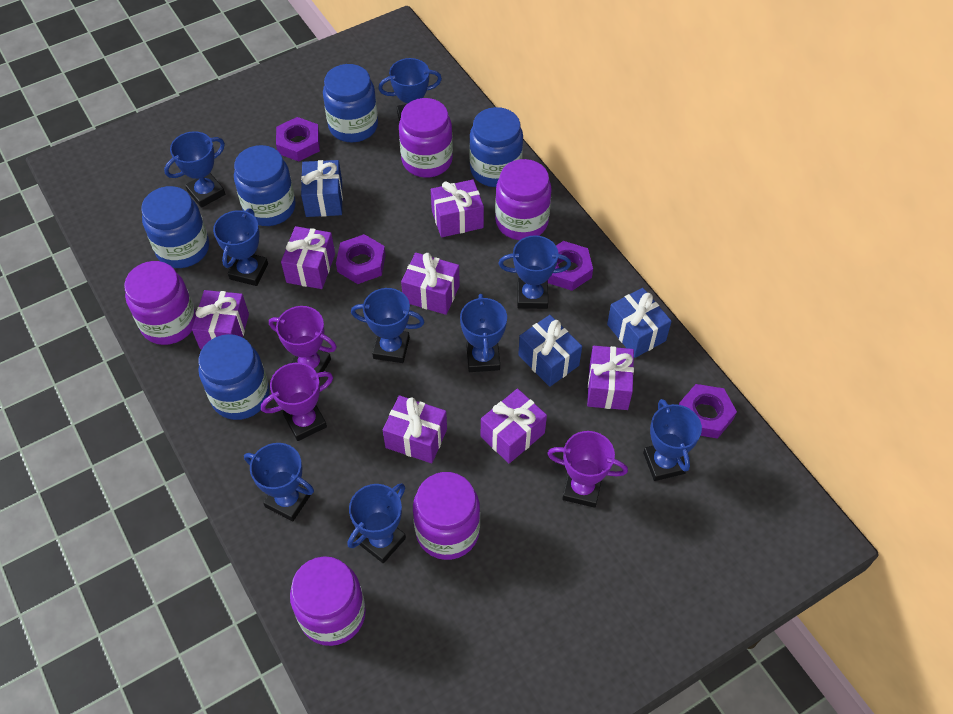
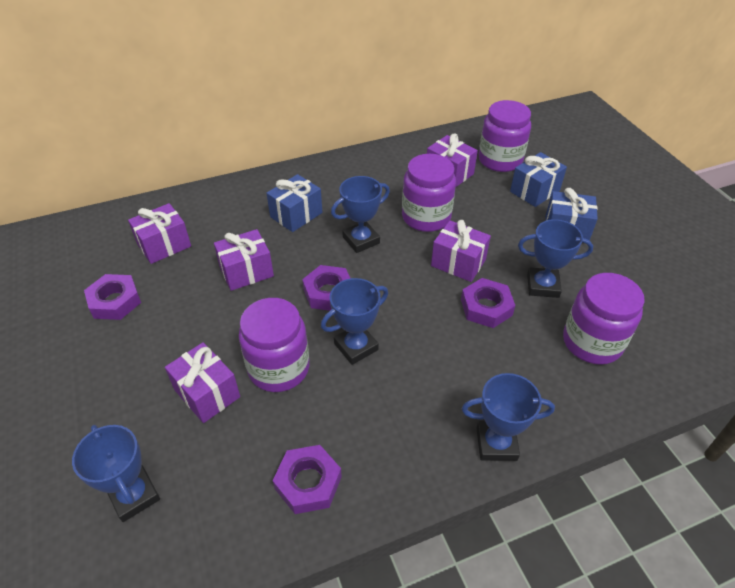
blue jar: [141,186,209,268] [198,334,270,420] [234,145,296,226] [323,64,378,142] [469,107,523,187] = 5 -> none = 0
blue trophy: [164,131,225,208] [213,208,268,286] [244,443,314,521] [348,483,406,563] [351,288,424,363] [378,58,442,121] [460,294,507,372] [499,235,571,309] [643,399,702,481] = 9 -> [72,425,160,522] [321,278,388,365] [331,176,390,253] [462,373,555,461] [518,219,593,298] = 5
purple gift: [192,290,249,349] [281,226,335,289] [383,395,447,463] [401,253,460,315] [431,179,484,238] [481,389,547,463] [587,346,634,410] = 7 -> [128,203,191,264] [165,342,240,423] [214,229,274,291] [427,133,478,188] [431,220,491,282] = 5
purple jar: [124,261,196,345] [290,556,366,646] [399,98,453,178] [413,472,480,560] [495,159,552,240] = 5 -> [239,298,310,392] [402,154,456,232] [479,100,531,172] [563,273,644,365] = 4
purple trophy: [261,363,333,441] [269,306,337,379] [547,431,628,508] = 3 -> none = 0

